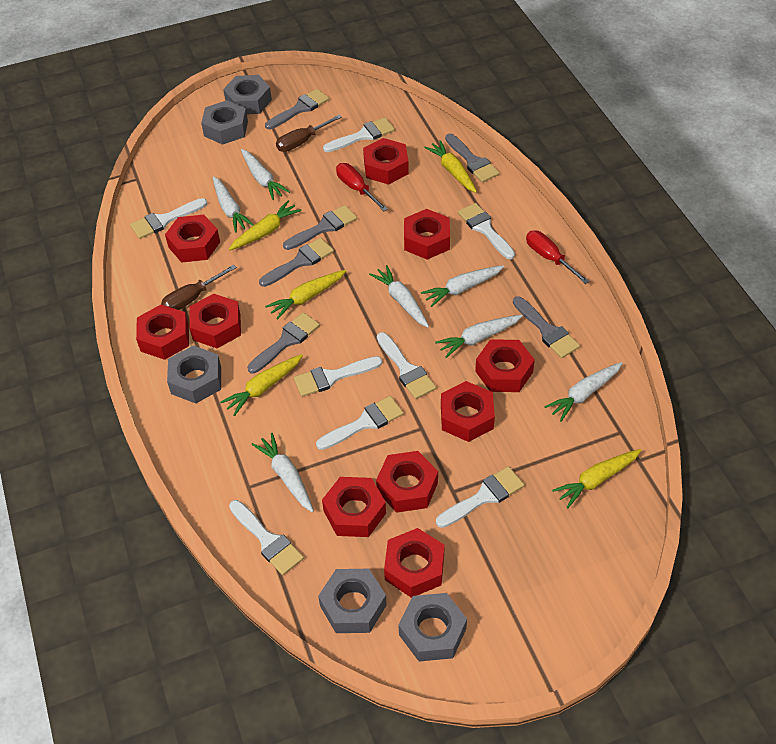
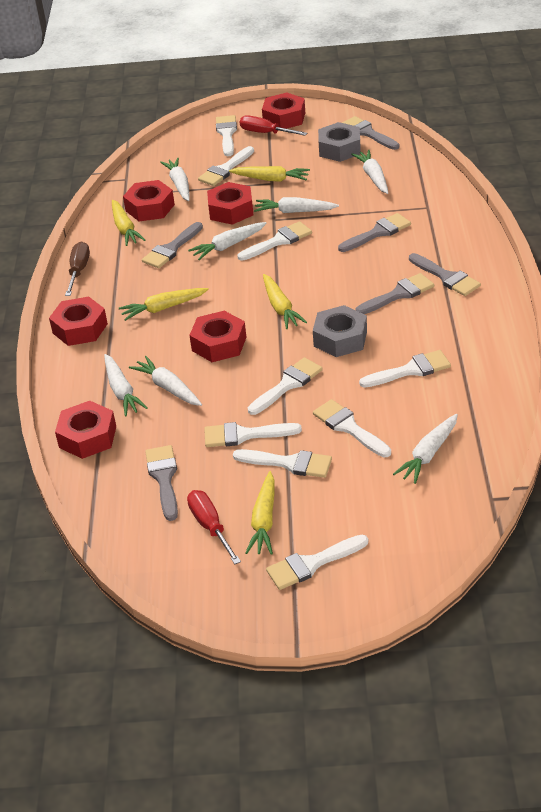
brown screwdriver: [161,264,237,310] [276,115,342,152] = 2 -> [65,242,90,296] = 1
grey nut: [167,345,221,403] [201,100,248,145] [223,75,272,114] [318,569,387,633] [399,593,467,662] = 5 -> [313,305,367,357] [318,122,361,162] = 2
red nut: [136,304,189,360] [165,215,220,263] [189,294,241,348] [322,477,386,537] [363,138,409,185] [376,451,438,513] [384,528,445,598] [404,209,450,260] [441,381,495,442] [475,339,535,392] = 10 -> [49,297,108,346] [55,401,116,459] [123,180,175,221] [189,311,246,362] [207,182,253,225] [262,93,305,129] = 6
white brush: [130,198,207,239] [229,500,304,575] [294,356,382,397] [316,396,404,450] [323,117,395,152] [377,332,436,399] [436,466,524,528] [458,203,515,259] = 8 -> [198,146,254,186] [204,422,302,447] [216,115,237,156] [233,449,332,478] [237,221,312,261] [248,357,323,415] [266,535,368,590] [313,399,391,457] [359,350,451,388] = 9

